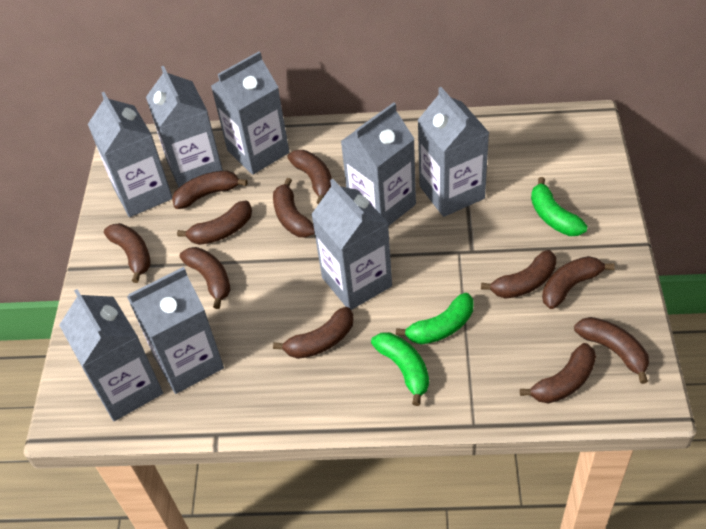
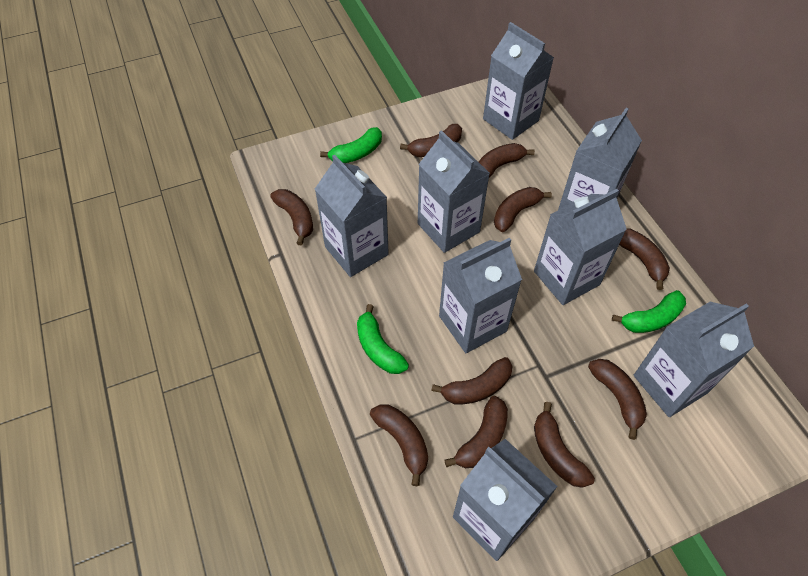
brown banana: [104,223,151,283] [172,171,248,209] [177,201,252,245] [180,247,231,309] [273,178,315,237] [273,307,354,359] [288,150,332,204] [481,250,556,299] [520,343,596,403] [542,256,615,309] [574,317,649,384] = 11 -> [270,189,313,246] [370,404,428,486] [400,124,462,157] [431,357,513,404] [444,396,508,468] [479,143,535,177] [494,187,552,232] [534,402,595,488] [588,359,647,440] [619,228,670,290] = 10

